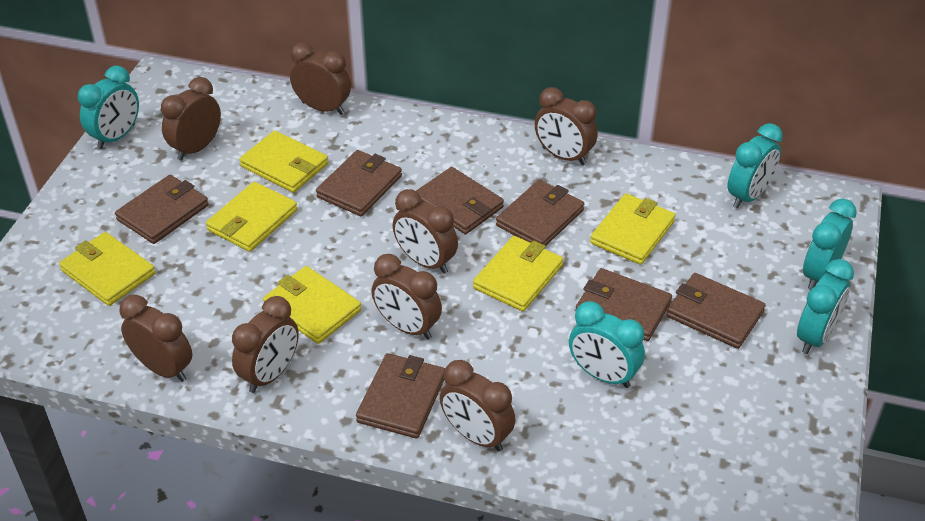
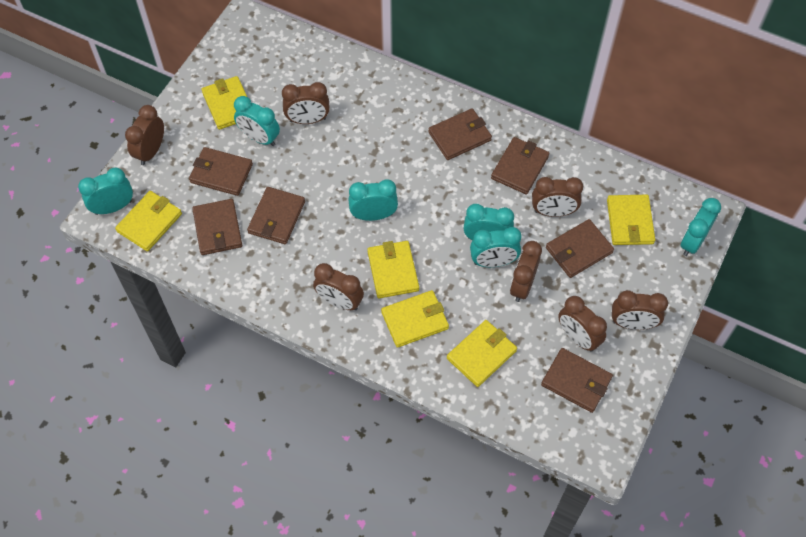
brown clock: [120,295,192,382] [161,77,221,161] [232,296,299,393] [290,42,351,115] [372,254,442,339] [393,189,458,274] [440,360,516,452] [535,87,598,165] = 8 -> [125,105,164,165] [282,82,330,124] [313,263,364,310] [510,241,542,302] [532,177,583,217] [558,296,607,352] [612,290,668,330] = 7
turquoise clock: [78,66,139,149] [569,301,645,388] [728,123,783,208] [797,259,854,354] [803,199,857,290] = 5 -> [78,167,133,215] [234,96,280,146] [348,179,398,221] [464,204,514,241] [470,227,521,267] [681,198,721,256] = 6

